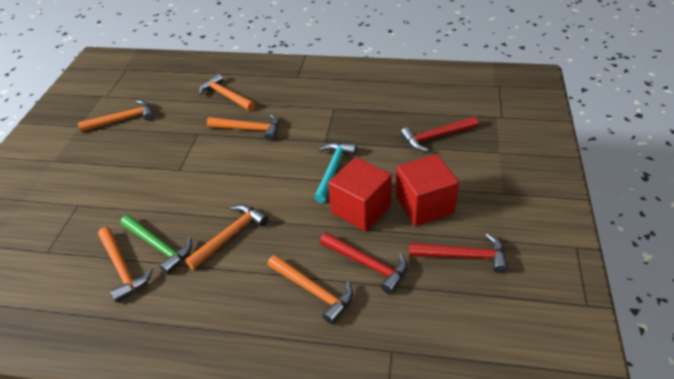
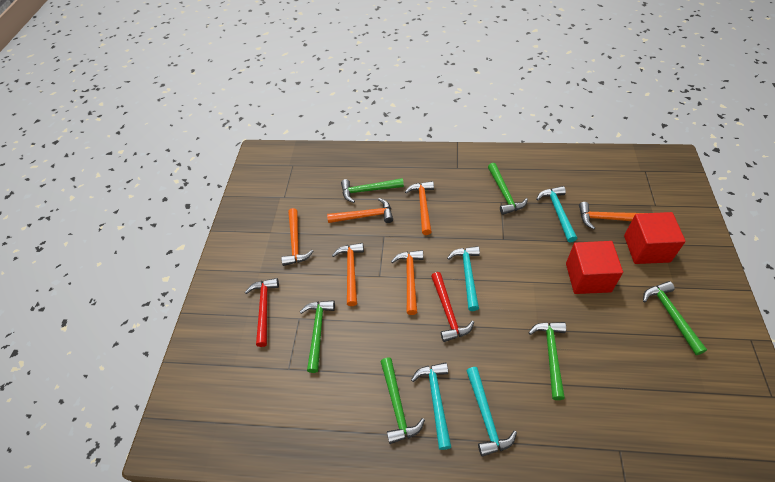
green hammer: [120,215,192,275] = 1 -> [300,300,335,373] [341,178,404,203] [380,357,425,444] [488,163,528,215] [528,322,566,400] [643,281,707,355] = 6
red hammer: [320,232,408,294] [401,117,478,152] [409,233,508,273] = 3 -> [245,278,279,347] [431,272,474,342] = 2
turquoise hammer: [314,142,357,203] = 1 -> [411,362,451,450] [447,246,480,311] [466,367,517,457] [536,186,577,242] = 4

